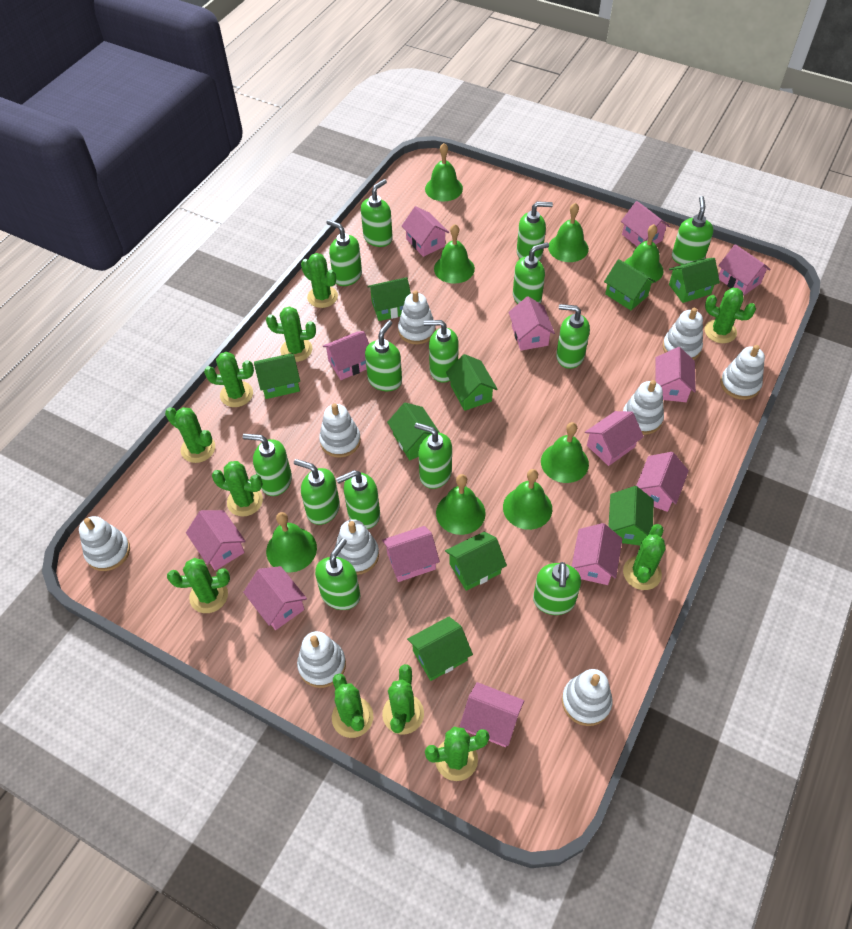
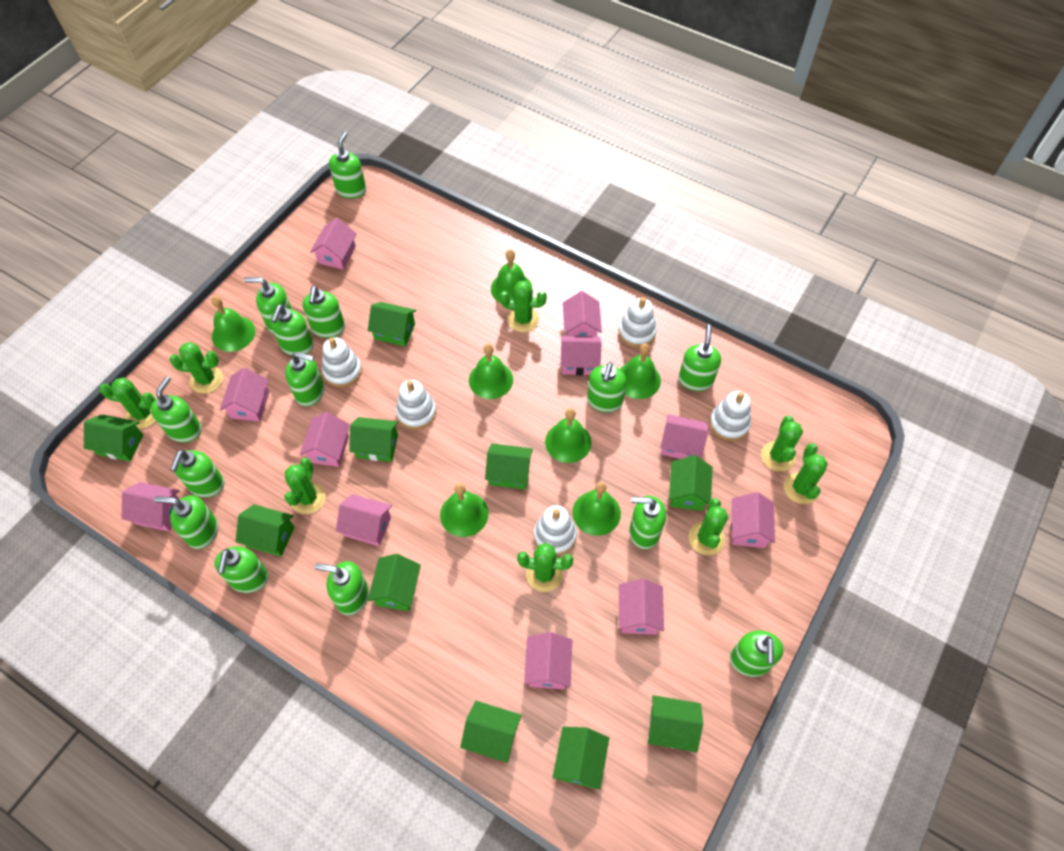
green bell: [266,512,317,572] [425,143,463,201] [434,224,475,284] [436,474,486,535] [503,469,552,530] [541,422,589,483] [548,203,589,262] [624,224,664,283] = 8 -> [211,296,255,352] [440,483,489,537] [469,344,513,399] [491,249,532,303] [545,408,591,463] [572,482,621,536] [620,344,661,399] = 7
green cactus: [165,407,215,463] [167,558,230,613] [204,352,254,407] [212,461,263,517] [266,306,316,362] [301,253,338,308] [332,674,373,738] [382,664,424,734] [425,727,490,781] [623,524,666,590] [705,288,756,343] = 11 -> [99,378,156,429] [170,342,223,394] [285,458,326,514] [500,280,547,332] [517,543,573,592] [689,498,728,555] [761,416,803,471] [784,443,828,504] = 8
green house: [254,353,300,399] [367,277,411,321] [387,403,440,460] [407,617,473,681] [445,531,507,591] [446,354,498,411] [604,259,656,310] [608,486,654,546] [669,258,720,303] = 9 -> [84,414,144,462] [235,504,295,556] [349,417,398,462] [368,302,416,347] [368,554,421,611] [460,701,522,763] [485,444,533,490] [552,727,609,789] [648,695,703,752] [669,455,713,511] = 10
pink house: [186,510,246,571] [243,566,307,630] [323,331,369,380] [382,526,440,582] [402,206,449,257] [460,682,524,747] [508,296,555,351] [571,523,622,585] [585,411,644,466] [621,201,670,246] [636,452,689,512] [655,347,696,402] [718,244,771,296] = 13 -> [122,482,180,532] [220,368,269,422] [300,412,350,467] [310,218,357,270] [336,494,392,546] [524,632,572,689] [560,335,602,376] [563,291,602,336] [619,578,664,635] [660,414,709,459] [731,492,775,548] = 11
white stacking toy: [79,516,130,571] [297,631,346,688] [319,403,361,458] [335,519,379,575] [398,290,435,344] [562,669,613,726] [623,380,664,435] [663,308,703,360] [720,345,765,400] = 9 -> [322,337,362,387] [396,380,436,430] [534,505,577,555] [618,297,657,347] [710,391,751,441] = 5

